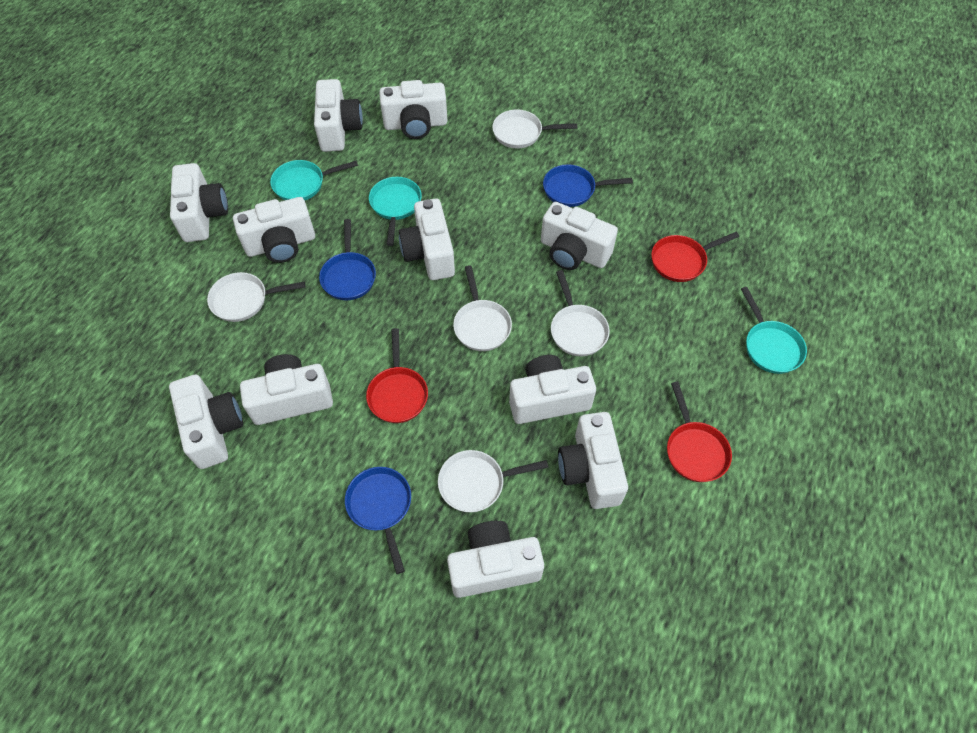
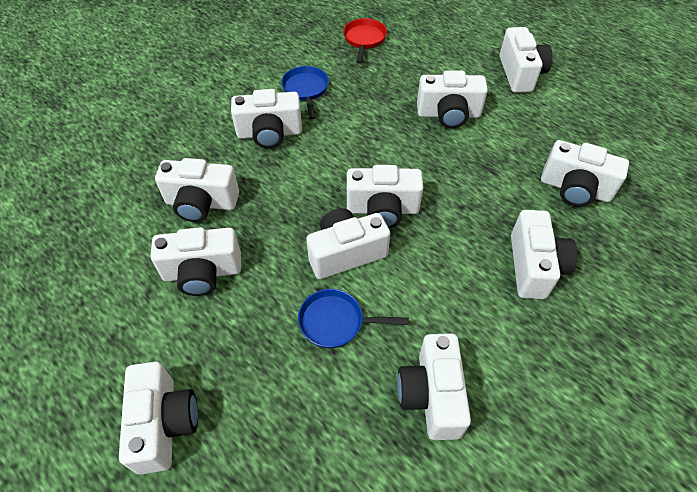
blue pan: [319,219,376,300] [345,467,411,574] [543,164,633,207] = 3 -> [281,66,329,119] [298,289,409,348] = 2
red pan: [366,328,428,423] [651,232,739,282] [667,382,732,482] = 3 -> [343,18,387,64] = 1
turquoise pan: [270,160,358,200] [369,177,422,246] [741,287,807,374] = 3 -> none = 0
white pan: [207,272,305,322] [438,450,548,512] [453,265,512,351] [492,109,577,149] [551,270,610,356] = 5 -> none = 0

